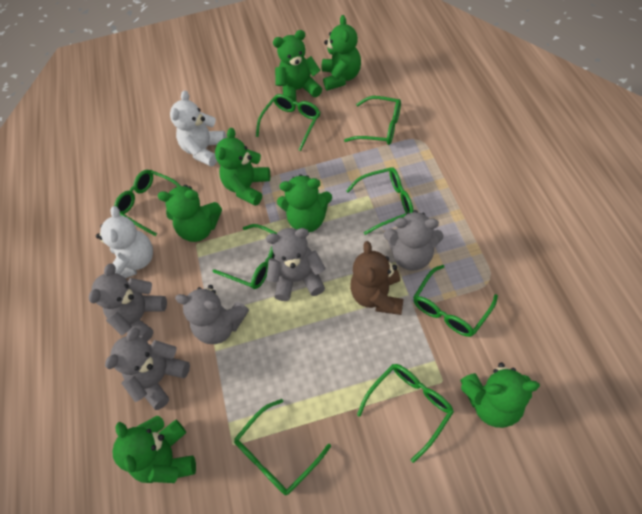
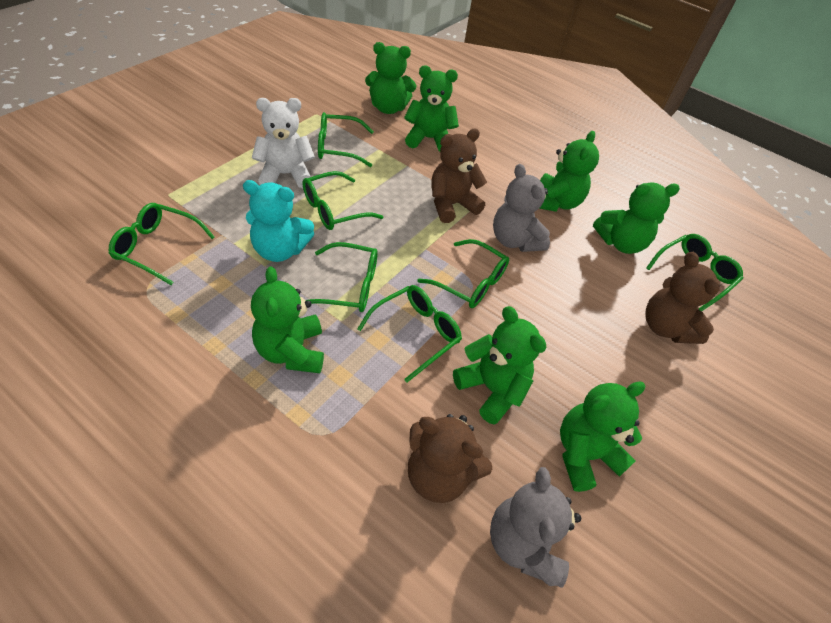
brown teddy bear: [350,241,404,315] = 1 -> [408,414,492,503] [432,129,487,223] [645,252,720,344] = 3
green glasses: [114,170,181,236] [213,224,277,289] [234,399,331,495] [256,94,320,151] [344,96,401,145] [346,167,414,235] [357,364,454,463] [413,265,498,337] = 8 -> [109,203,215,285] [303,171,383,230] [305,242,378,312] [318,112,374,167] [357,285,462,382] [417,239,509,308] [646,234,743,311] = 7
grey teddy bear: [89,263,167,341] [105,327,190,410] [175,285,249,344] [266,228,325,301] [384,210,444,271] = 5 -> [490,467,581,588] [493,164,550,252] = 2
turquoise teddy bear: none = 0 -> [243,180,314,262] = 1
white teddy bear: [96,206,153,278] [170,90,226,166] = 2 -> [252,98,315,188] = 1

